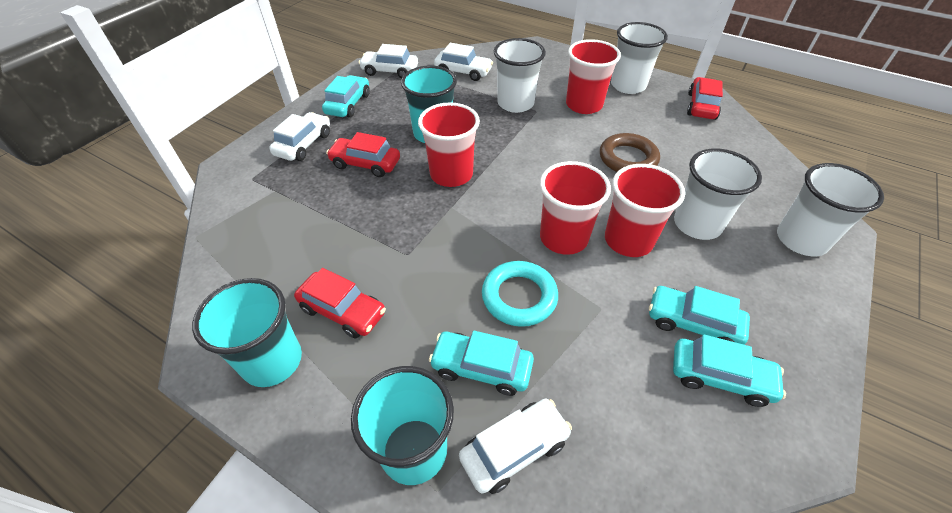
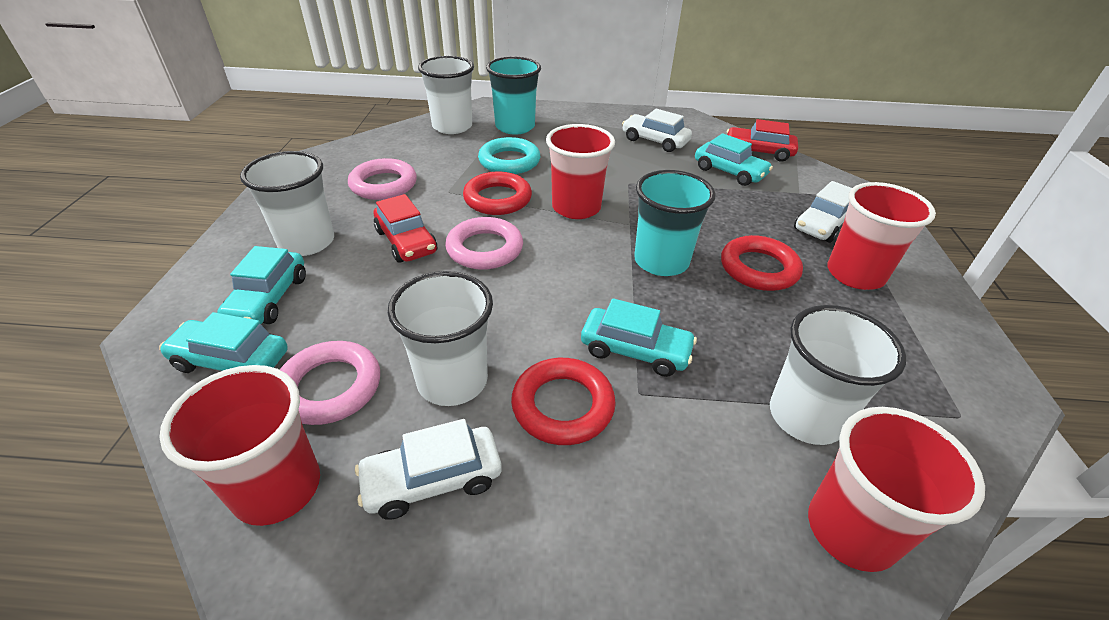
brown ring: [600,133,660,172] = 1 -> none = 0
pink ring: none = 0 -> [280,341,380,425] [348,158,417,200] [445,217,523,270] = 3
red car: [294,268,386,338] [326,132,400,177] [687,77,723,120] = 3 -> [374,194,437,263] [727,119,798,162] = 2
red ring: none = 0 -> [463,172,532,215] [511,358,616,445] [721,235,803,291] = 3
turquoise cup: [192,278,302,387] [351,366,454,485] [401,65,457,143] = 3 -> [486,57,541,134] [634,170,716,276] = 2
white car: [269,112,330,161] [358,44,418,78] [434,43,493,81] [459,399,572,494] = 4 -> [355,419,502,520] [622,109,692,152] [794,181,852,243] = 3

